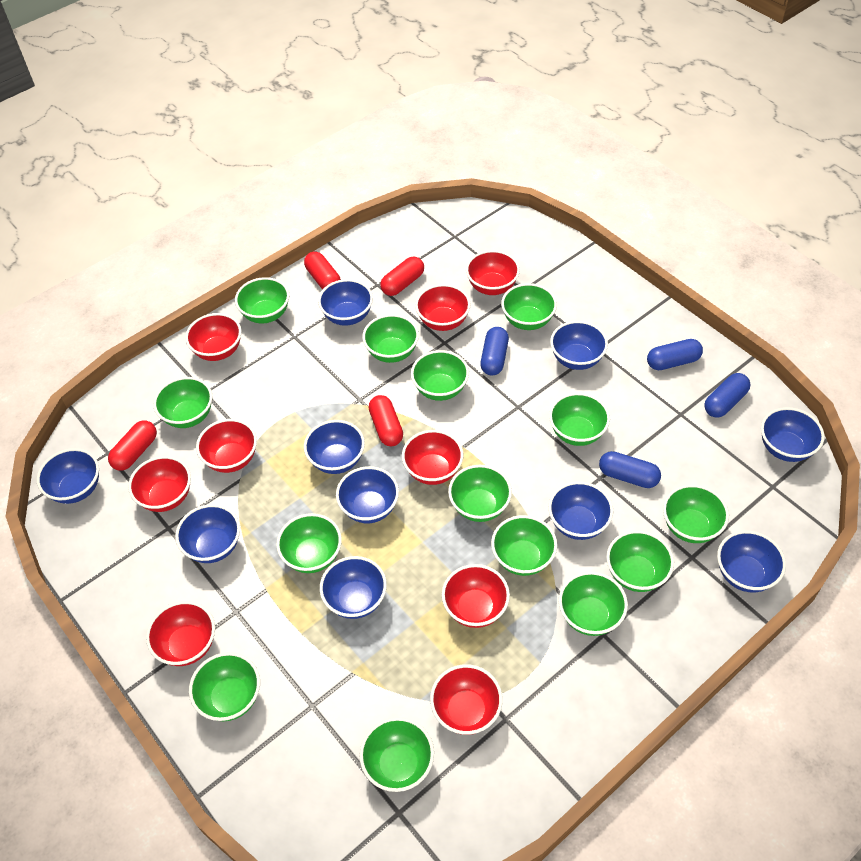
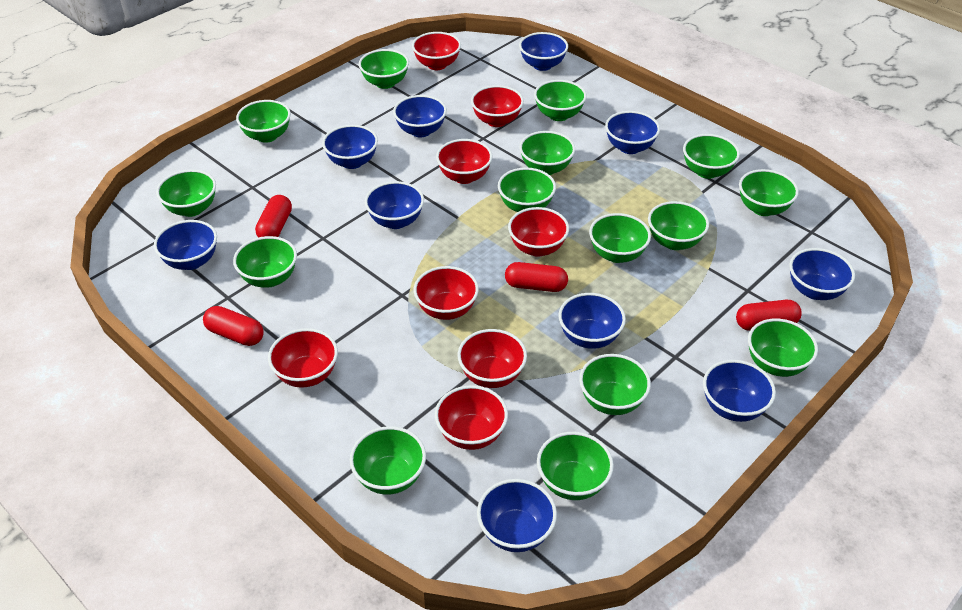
blue capsule: [480,327,509,376] [599,451,661,488] [647,339,703,370] [704,373,750,418] = 4 -> none = 0
green bowl: [153,377,212,428] [189,652,260,721] [235,277,289,323] [276,513,342,573] [359,717,434,792] [362,314,419,363] [411,350,469,401] [448,465,512,522] [491,515,557,576] [501,283,557,330] [549,393,610,446] [559,571,628,636] [606,530,674,592] [663,484,729,543] = 14 -> [156,170,216,217] [233,236,297,288] [236,100,291,143] [350,426,426,495] [359,49,409,89] [498,167,556,212] [519,131,575,175] [534,80,587,121] [537,432,614,500] [579,354,651,415] [589,213,651,263] [648,201,709,250] [683,134,740,179] [739,169,799,216] [748,319,818,377] = 15
red bowl: [128,456,191,512] [146,601,215,666] [185,313,242,361] [196,419,257,473] [402,430,463,485] [415,284,471,331] [430,664,503,735] [442,564,510,628] [466,250,520,295] = 9 -> [268,328,338,388] [412,32,461,70] [414,266,479,320] [435,385,508,450] [436,139,493,184] [458,329,527,388] [471,85,524,127] [508,207,569,257] = 8

